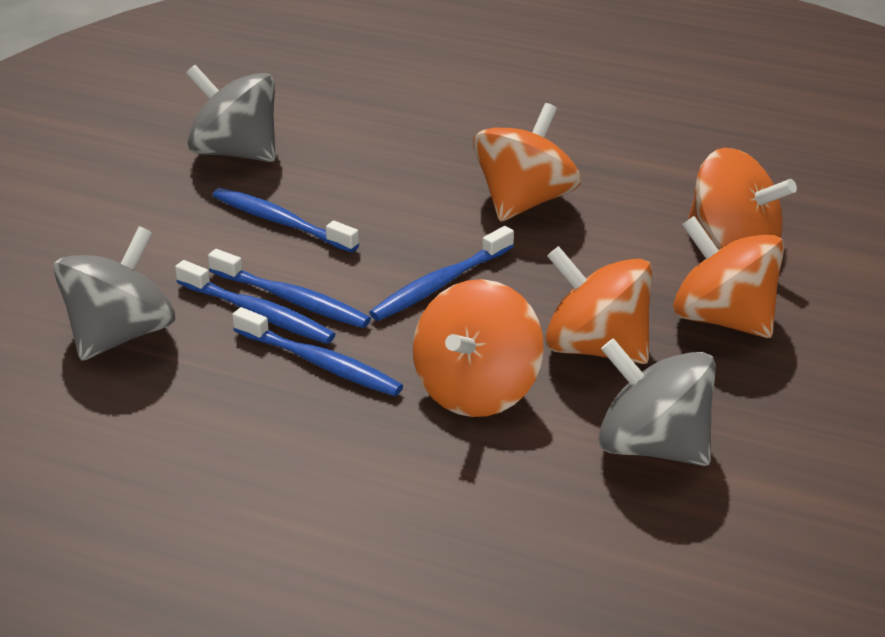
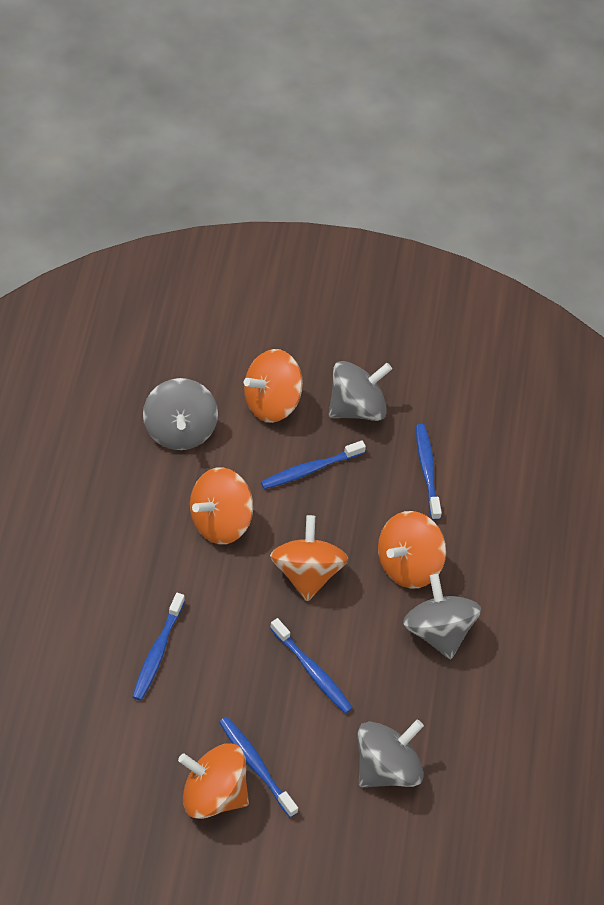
grey spinning top: [53,226,175,361] [186,65,276,162] [598,338,716,466] = 3 -> [143,378,218,450] [329,361,392,421] [358,720,424,787] [403,574,481,659] = 4

